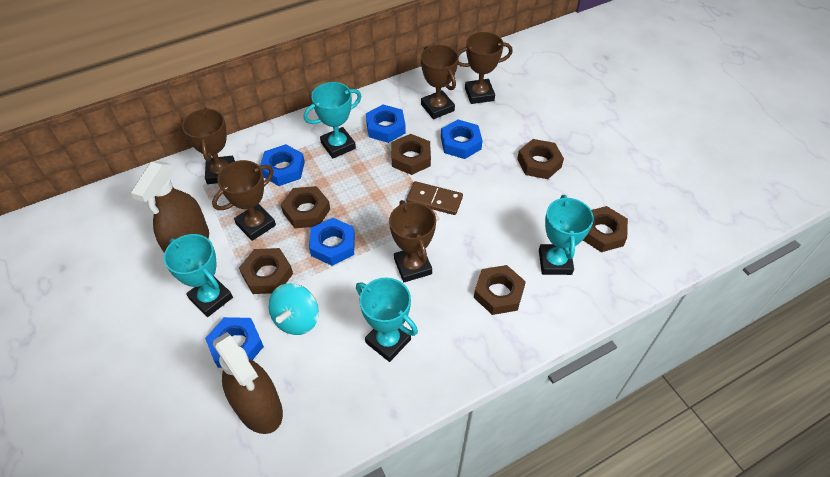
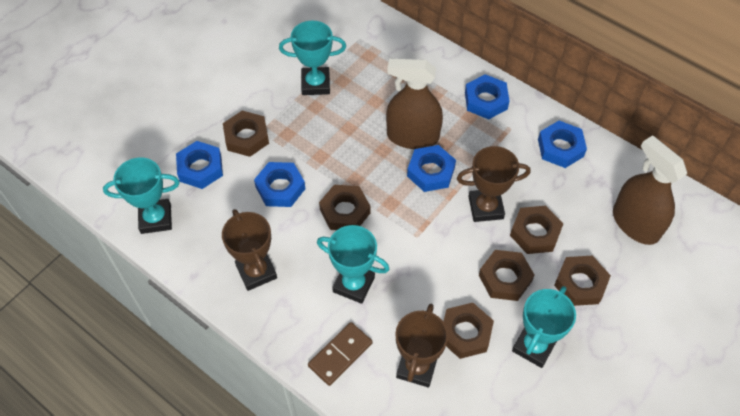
brown trophy: [182,108,235,184] [212,160,276,241] [389,200,436,282] [421,45,459,119] [457,32,513,104] = 5 -> [222,209,277,291] [396,304,448,387] [457,146,530,222] = 3
turquoise spinning top: [269,283,319,335] = 1 -> none = 0

